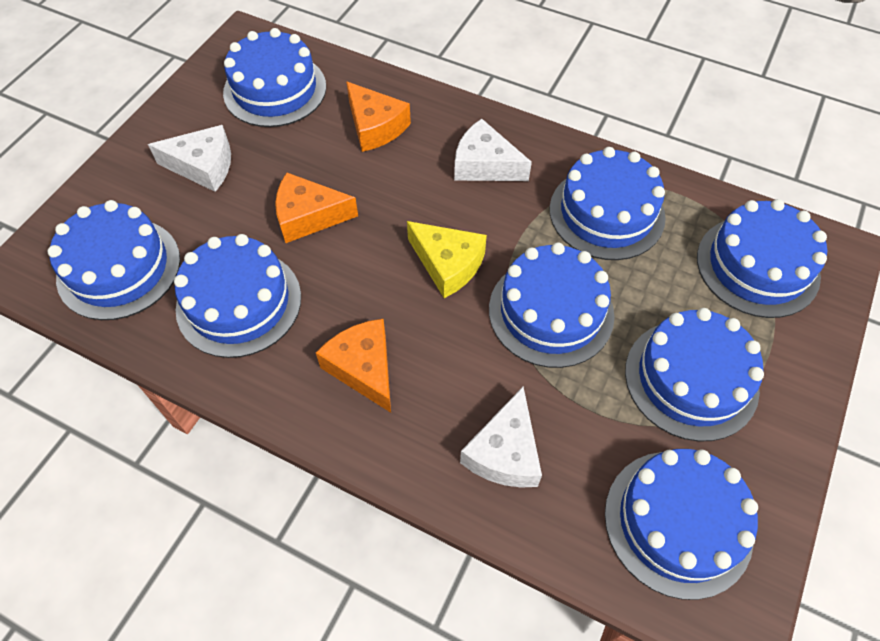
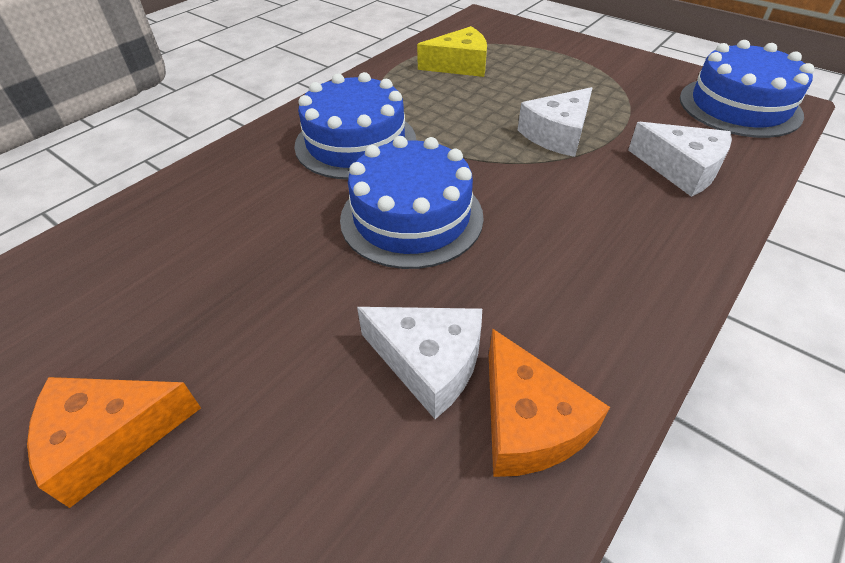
blue cake: [48,200,180,320] [174,234,301,358] [223,28,326,127] [489,242,615,368] [550,147,666,260] [605,449,758,600] [625,308,764,442] [697,199,827,318] = 8 -> [294,72,416,179] [340,136,484,269] [680,40,814,138] = 3
orange cheese: [275,172,358,243] [316,319,391,413] [346,81,411,152] = 3 -> [27,377,201,508] [489,328,610,477] = 2

